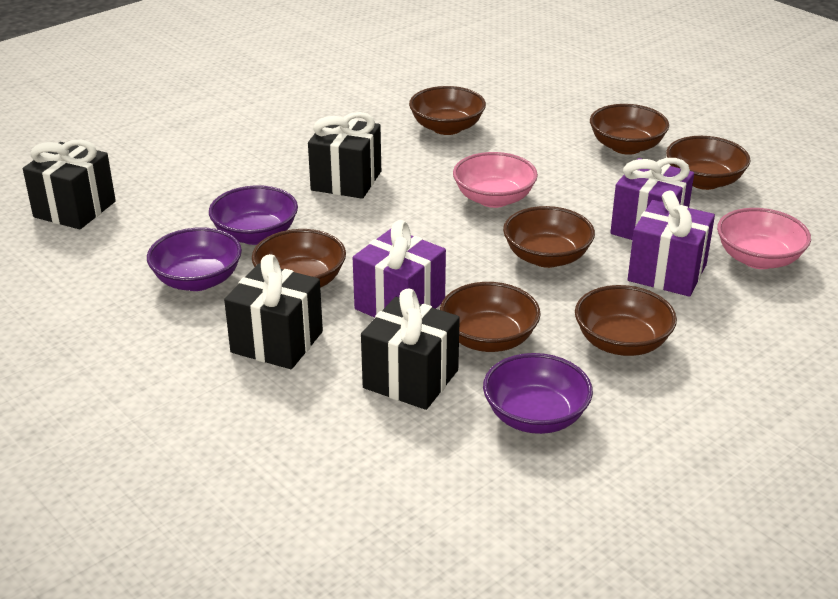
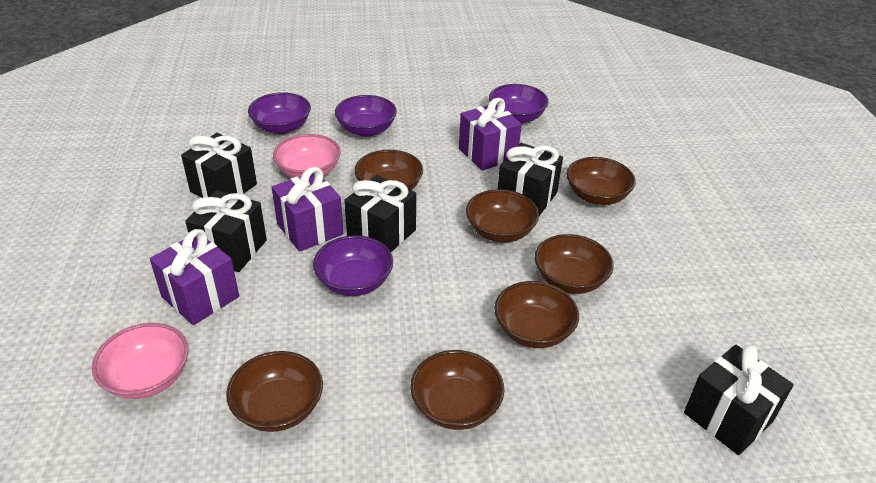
black gift: [23,140,116,229] [224,254,323,369] [308,112,381,199] [361,289,460,410] = 4 -> [181,133,257,198] [185,190,267,272] [344,175,416,252] [498,143,563,216] [684,345,794,455] = 5
purple bowl: [147,227,242,291] [209,185,298,245] [483,353,593,434] = 3 -> [248,92,311,134] [313,235,393,296] [335,95,397,137] [489,84,549,123] = 4

